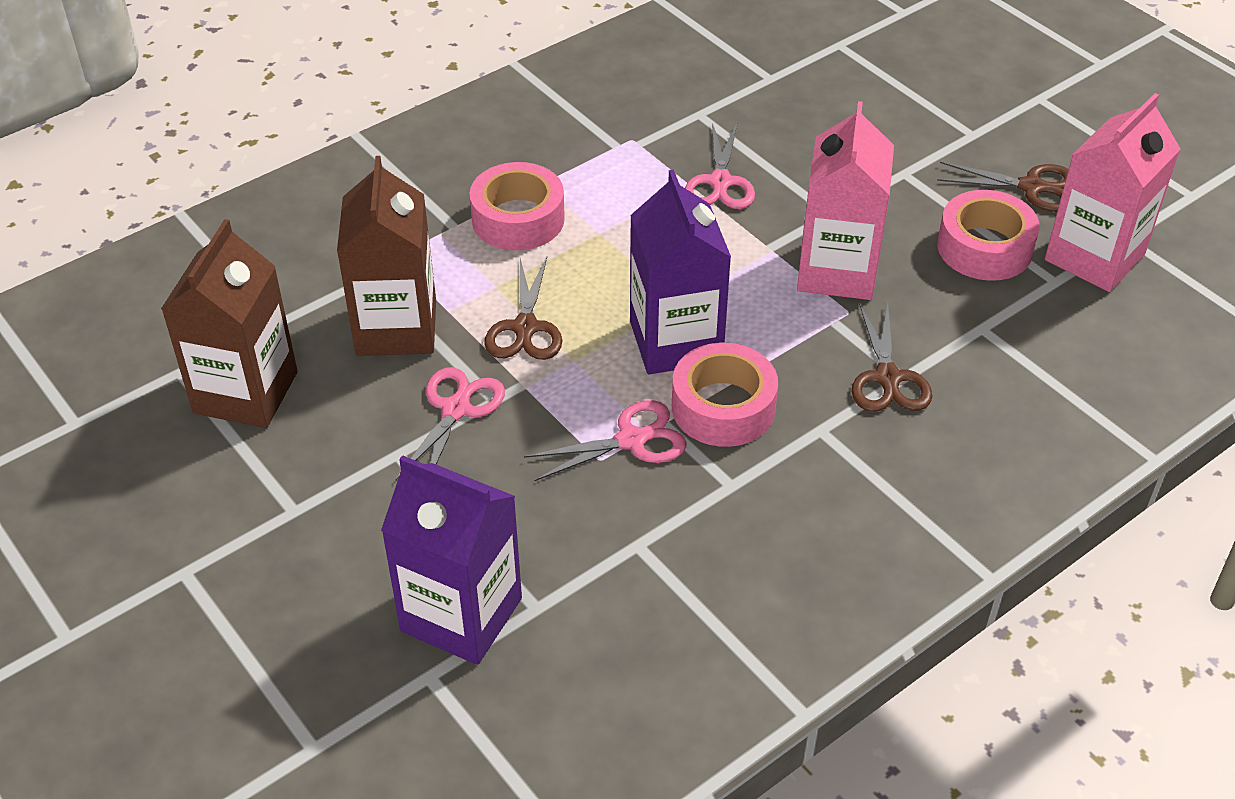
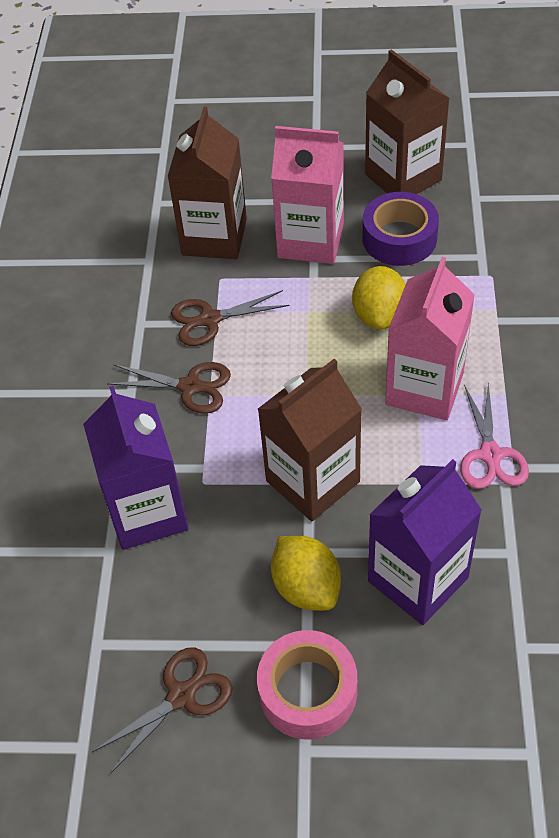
brown carton: [161,219,297,428] [337,156,436,356] = 2 -> [167,106,247,259] [258,359,362,521] [365,49,450,194] = 3
pink scissors: [396,367,505,480] [524,400,687,481] [685,123,755,209] = 3 -> [460,382,529,489] = 1
pink tape: [469,162,565,251] [672,343,778,447] [937,190,1040,281] = 3 -> [257,630,357,739] = 1
purple tape: none = 0 -> [363,192,439,266] = 1
yellow lemon: none = 0 -> [271,536,341,611] [352,266,406,330] = 2

